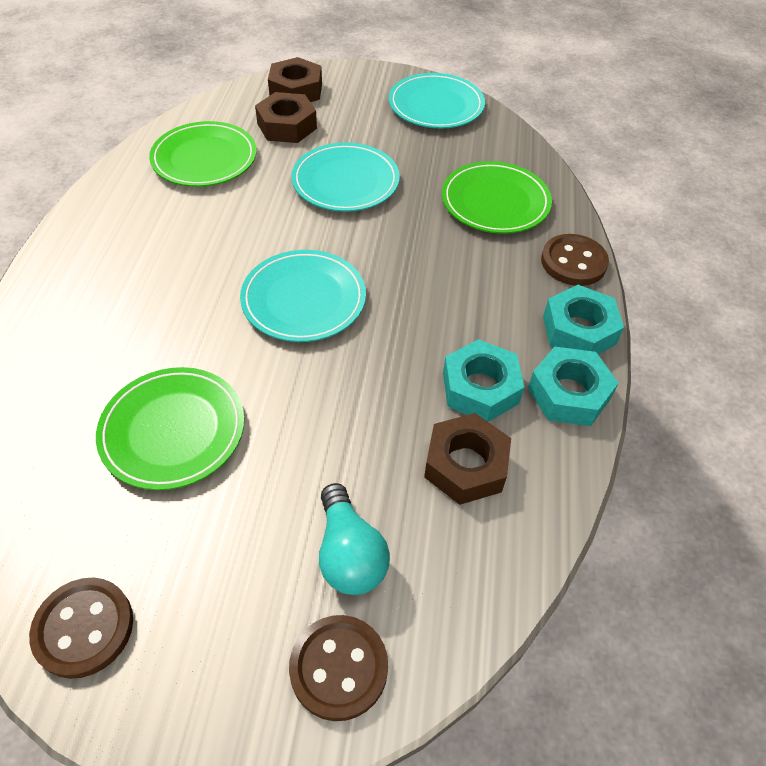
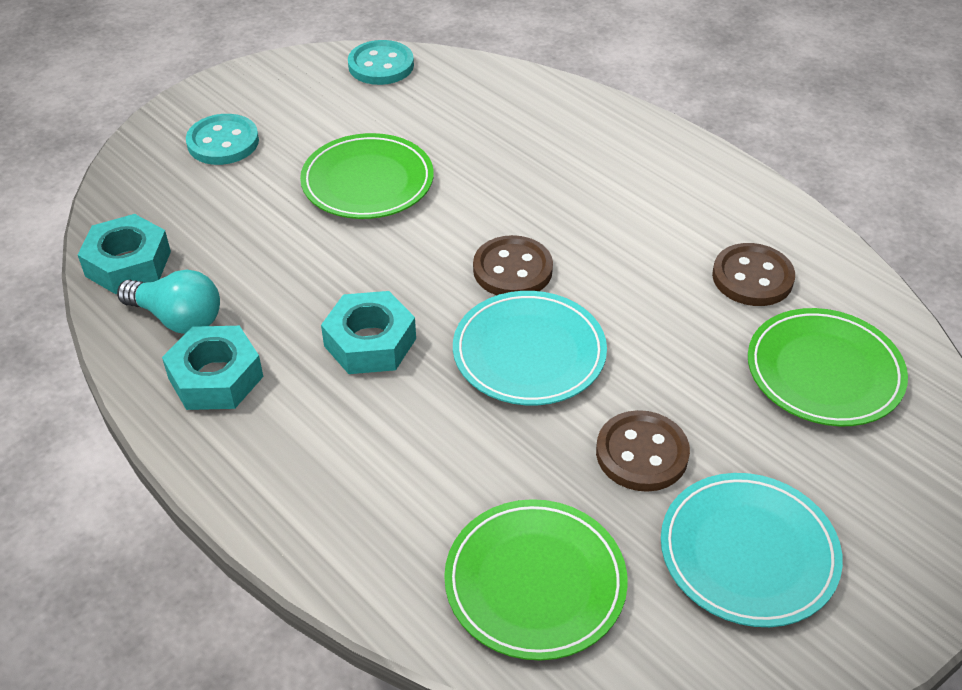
brown nut: [255,92,317,143] [268,57,322,102] [424,413,511,505] = 3 -> none = 0
turquoise button: none = 0 -> [186,114,259,165] [348,40,414,85] = 2
turquoise plate: [240,250,366,342] [292,142,400,212] [389,73,485,129] = 3 -> [453,291,607,405] [661,473,843,627] = 2

